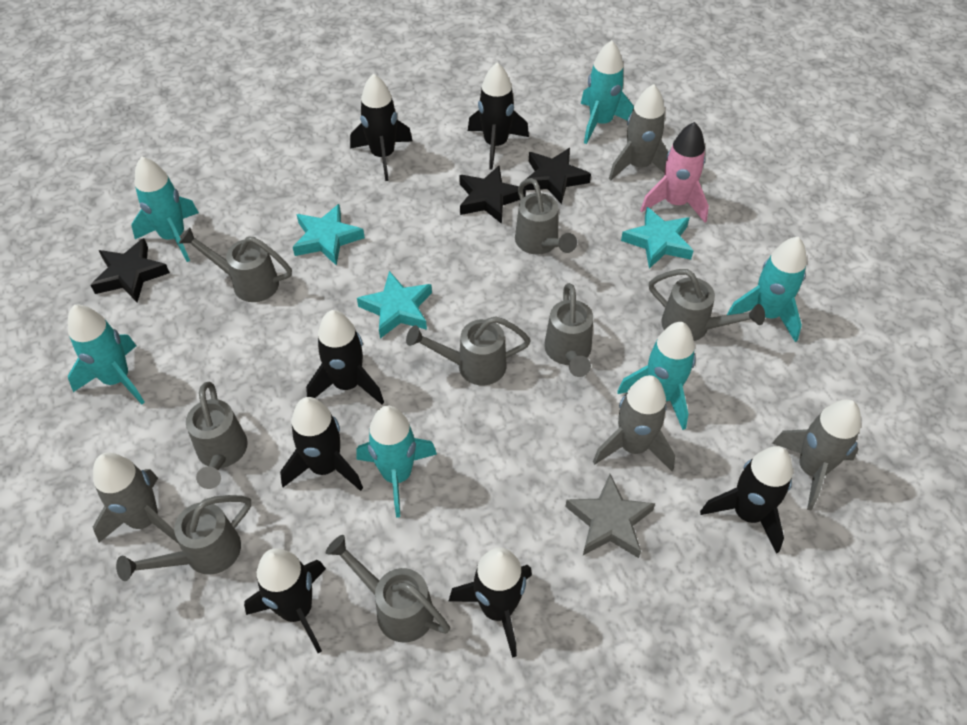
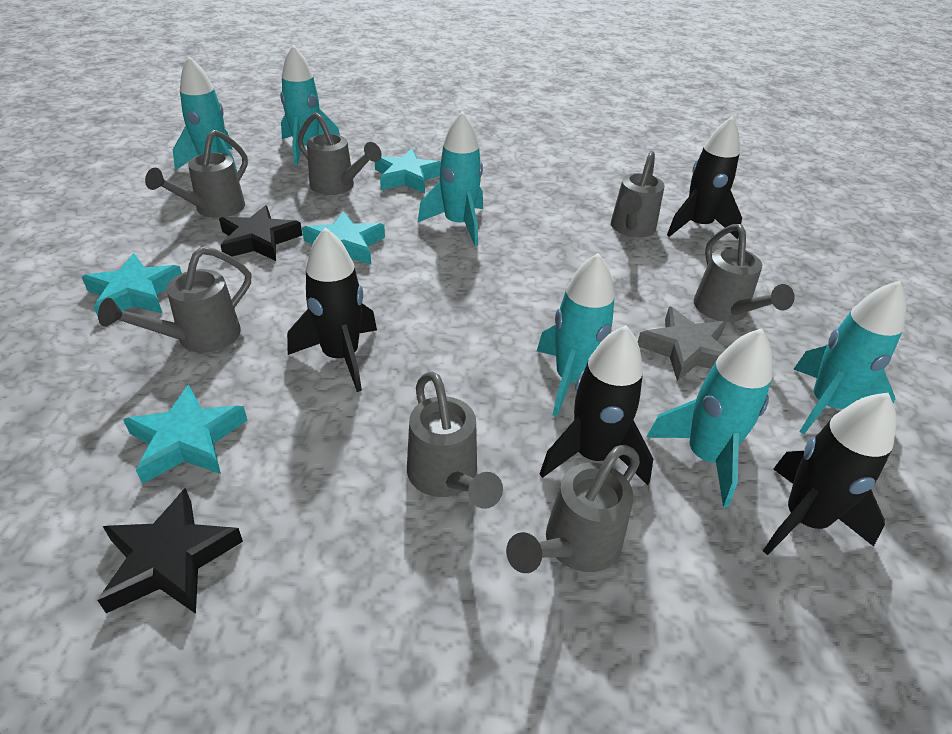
black rocket: [244,548,326,653] [280,397,363,491] [306,310,384,404] [350,74,413,181] [448,547,532,658] [468,62,529,170] [700,446,793,554] = 7 -> [287,227,377,392] [540,325,653,485] [667,117,742,239] [763,393,896,555] = 4
black star: [90,238,170,303] [459,166,526,224] [524,148,591,204] = 3 -> [97,488,243,614] [219,205,302,261] = 2
grey rocket: [93,453,179,544] [593,375,675,471] [609,84,668,181] [772,399,861,510] = 4 -> none = 0
grey watering can: [116,495,251,581] [179,227,292,302] [186,381,248,489] [326,535,450,642] [406,316,531,385] [515,178,577,255] [544,283,593,377] [649,269,765,341] = 8 -> [98,247,251,353] [145,130,248,218] [297,112,382,195] [407,372,503,509] [506,445,640,573] [611,151,665,238] [694,224,795,322] = 7
pink rocket: [640,122,709,223] = 1 -> none = 0
turquoise star: [293,204,365,266] [357,271,432,338] [621,207,694,269] = 3 -> [82,253,182,316] [123,384,247,484] [302,211,385,265] [375,149,441,193] = 4

